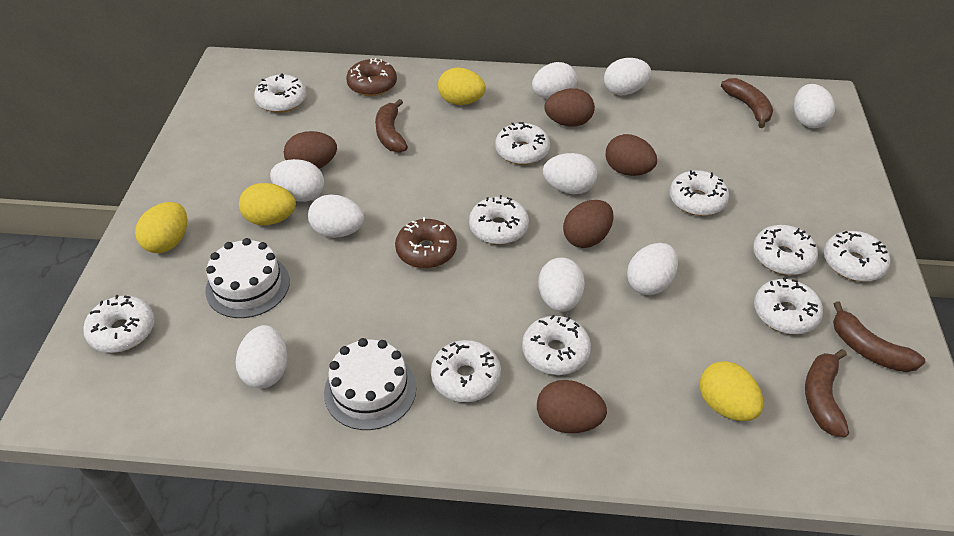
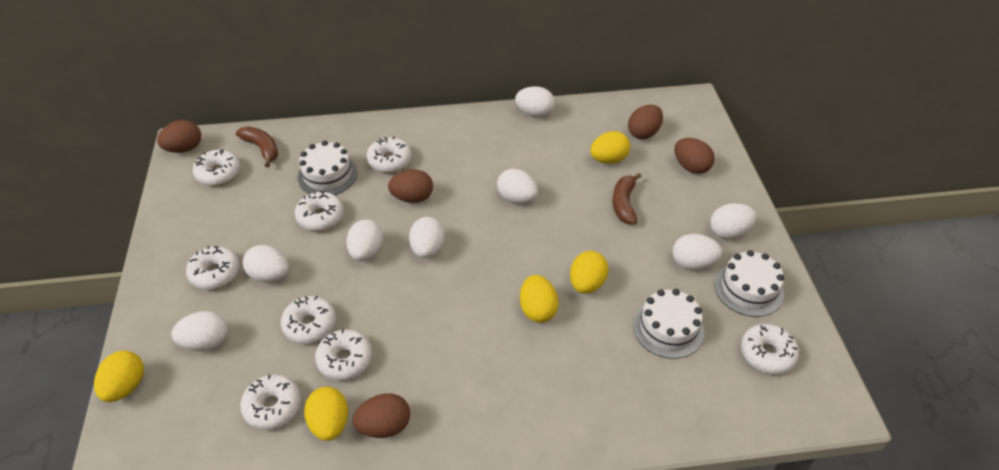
brown banana: [375,99,408,153] [721,78,773,128] [805,349,849,438] [833,302,925,372] = 4 -> [236,127,278,167] [613,173,641,224] = 2
brown donut: [346,58,397,96] [395,217,457,269] = 2 -> none = 0
white cake: [205,238,290,318] [324,338,416,430] = 2 -> [297,140,357,195] [633,289,704,359] [715,250,784,317] = 3
white donut: [83,295,155,353] [254,73,307,113] [431,340,501,402] [469,195,529,245] [495,122,550,165] [522,315,591,375] [670,170,729,216] [753,225,818,275] [754,277,823,334] [824,231,891,282] = 10 -> [186,246,240,290] [193,149,240,186] [240,374,301,430] [281,296,336,344] [295,191,344,231] [315,329,372,380] [366,136,412,173] [741,324,799,374] = 8
white egg: [236,325,288,388] [270,159,324,202] [308,195,364,238] [532,62,577,99] [538,258,585,312] [543,153,597,194] [604,58,651,95] [627,243,678,295] [794,84,835,128] = 9 -> [172,311,228,351] [243,245,289,282] [346,219,383,261] [409,217,445,258] [497,168,538,204] [515,86,555,117] [672,234,722,270] [710,203,757,239] = 8
yellow egg: [135,202,187,253] [239,183,296,225] [438,67,486,105] [700,361,763,421] = 4 -> [94,351,144,402] [304,387,348,441] [520,275,558,323] [570,251,609,294] [590,131,630,164] = 5

